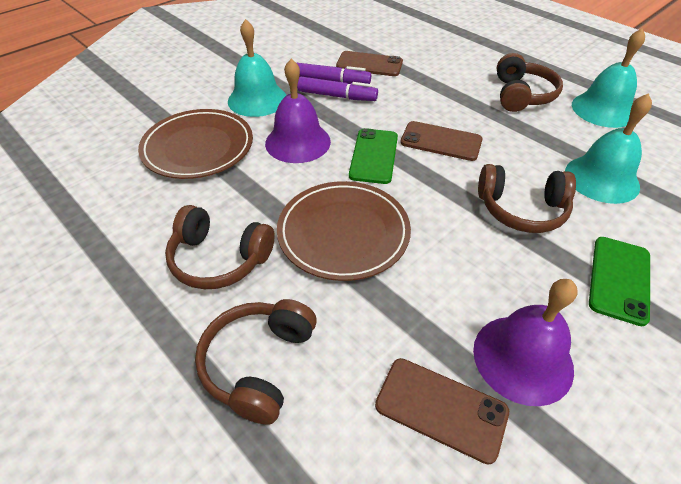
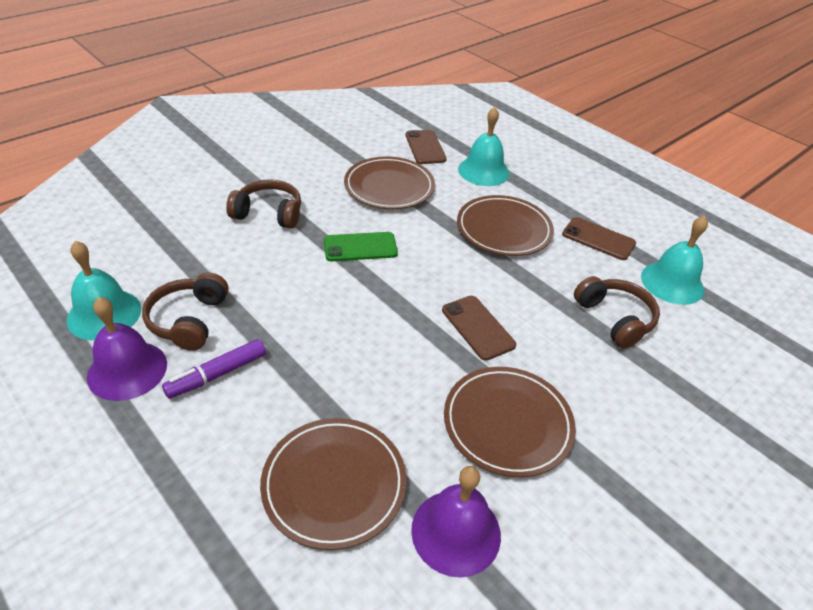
brown headphones: [165,205,275,289] [195,299,317,424] [478,164,576,233] [497,53,563,112] = 4 -> [142,273,229,351] [226,179,301,229] [574,276,660,349] = 3
brown plate: [138,109,253,179] [277,181,411,281] = 2 -> [260,418,407,550] [344,156,435,209] [444,367,576,477] [457,195,554,256] = 4
green phone: [349,128,398,184] [589,237,650,326] = 2 -> [324,232,398,261] = 1
purple marker: [297,63,371,84] [297,77,378,101] = 2 -> [162,339,266,399] = 1

